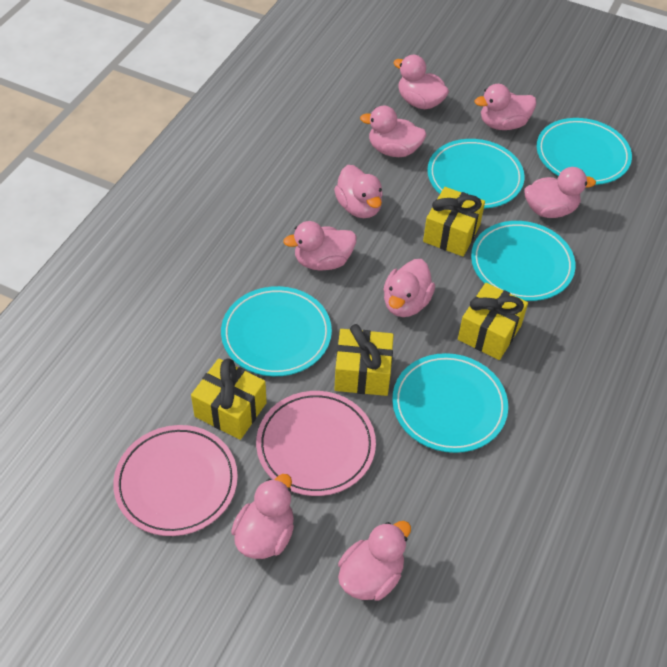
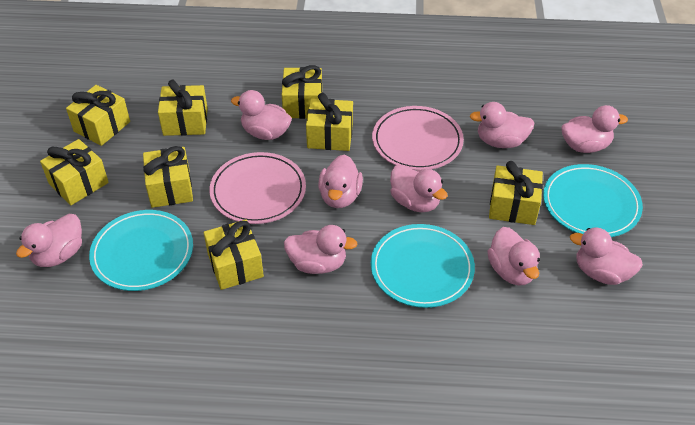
turquoise plate: [221,286,332,376] [392,353,508,453] [427,139,525,209] [471,221,575,301] [537,118,632,185] = 5 -> [89,210,193,291] [371,224,475,308] [543,164,643,237] = 3
yellow gift: [191,358,267,440] [334,324,394,396] [423,187,485,256] [458,283,528,360] = 4 -> [40,139,109,205] [66,85,130,146] [143,146,193,208] [158,80,208,136] [204,219,264,290] [282,65,322,119] [306,93,353,151] [489,161,543,225] = 8

